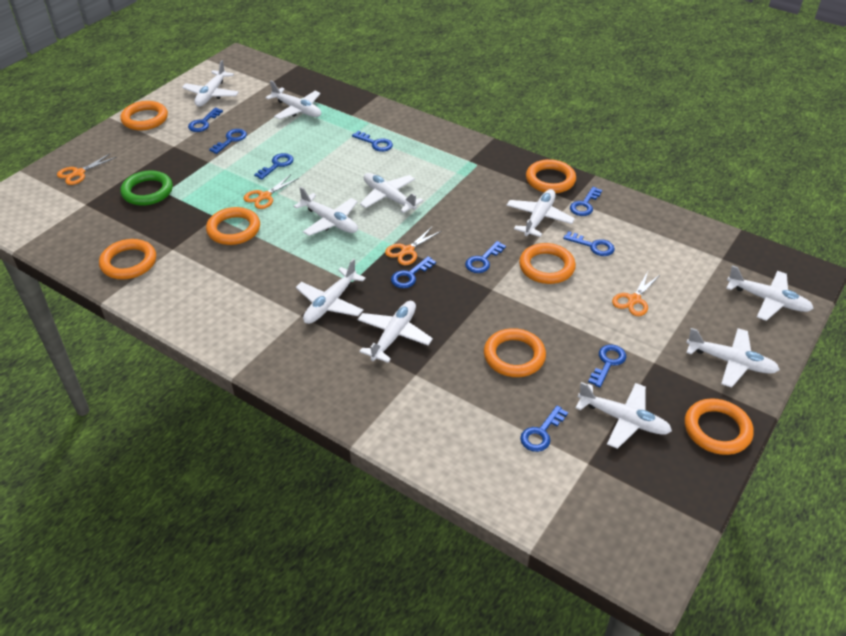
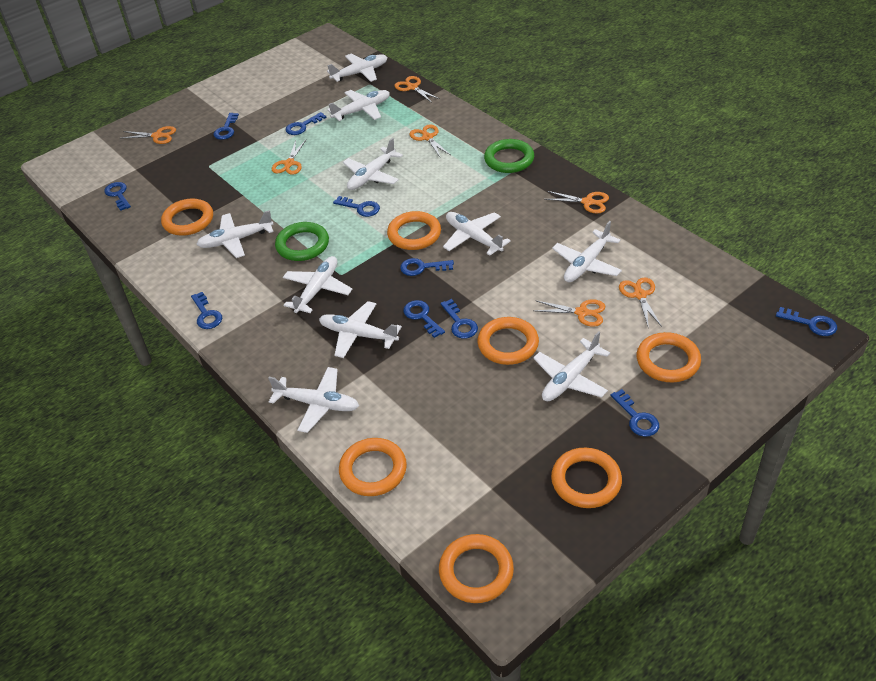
green ring: [120,170,173,206] = 1 -> [275,222,329,261] [484,139,534,173] = 2
orange scissors: [57,153,117,185] [243,175,299,209] [385,227,441,265] [612,271,661,316] = 4 -> [120,126,176,144] [272,140,306,175] [394,76,440,103] [410,124,450,157] [534,299,605,327] [544,191,609,213] [619,277,662,329] = 7

